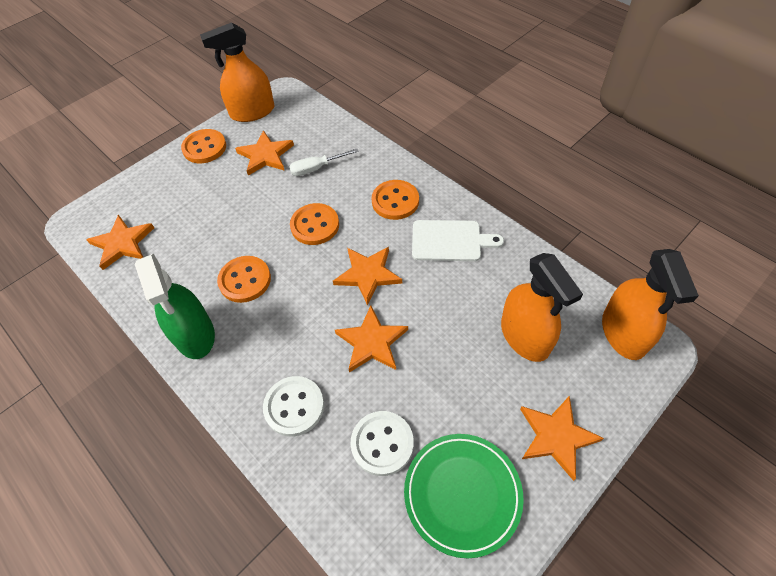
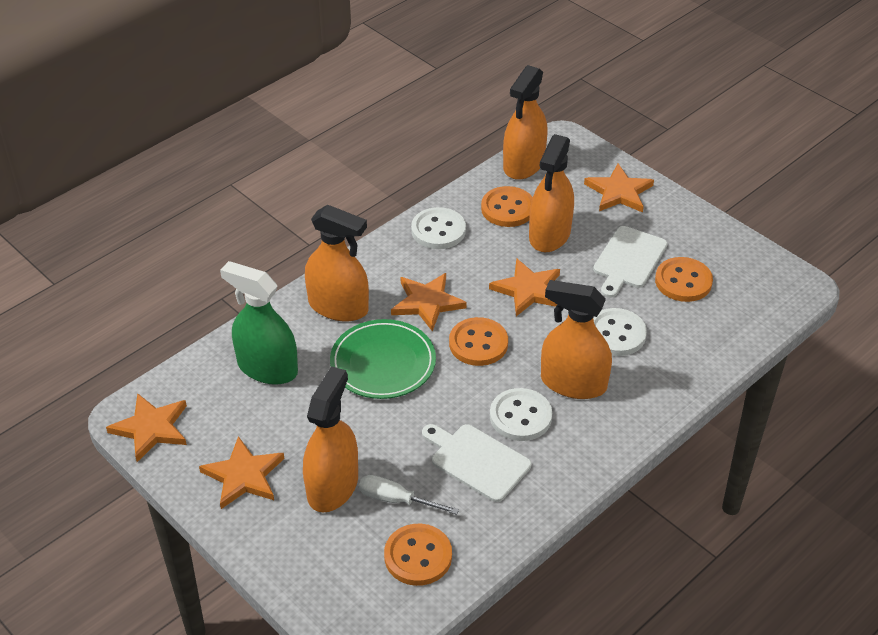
orange spray bottle: [200,22,275,122] [501,253,583,362] [602,249,699,360] = 3 -> [303,366,358,513] [305,205,369,321] [503,65,548,180] [529,134,574,252] [541,280,612,399] = 5
white button: [263,376,324,437] [350,411,414,476] = 2 -> [411,207,466,249] [490,388,552,441] [593,308,647,356] = 3
white cutting board: [412,220,504,261] = 1 -> [422,424,531,502] [593,226,668,298] = 2

